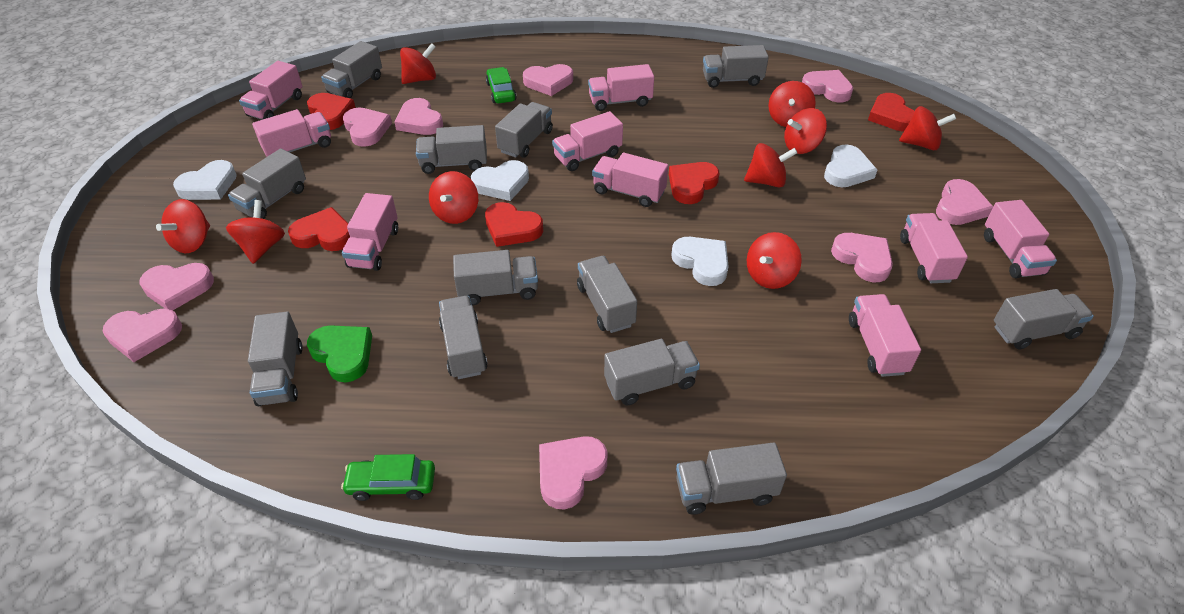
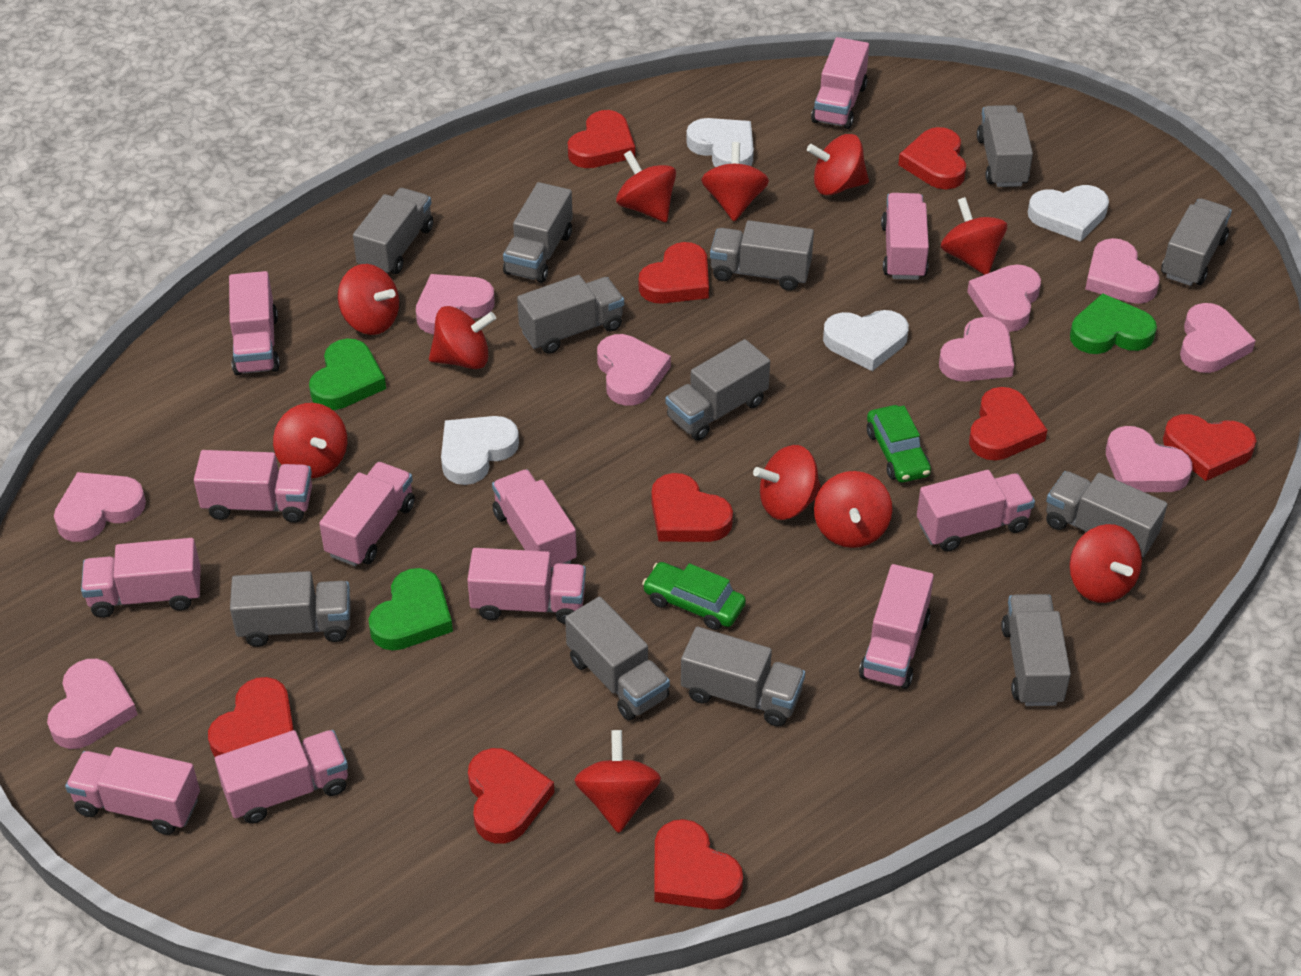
green heart: [307,325,372,382] = 1 -> [309,339,386,410] [368,568,453,651] [1070,293,1157,354] = 3
pink truck: [239,61,303,120] [252,109,331,157] [342,193,398,271] [552,111,623,171] [588,64,654,111] [592,153,668,207] [849,294,921,377] [900,213,968,283] [984,200,1057,278] = 9 -> [65,747,200,835] [81,538,201,618] [194,450,312,523] [215,730,348,824] [229,271,280,375] [319,462,415,566] [467,548,586,624] [492,469,577,572] [811,37,869,129] [859,564,934,689] [881,193,929,280] [917,470,1035,552] = 12
red heart: [288,207,350,251] [307,93,356,130] [485,202,543,247] [669,162,719,204] [868,93,915,131] = 5 -> [208,677,294,757] [468,748,555,844] [568,110,635,168] [639,242,709,304] [651,473,733,542] [654,819,743,910] [898,127,966,189] [969,387,1047,460] [1163,414,1256,481] = 9
red spinning top: [156,199,210,253] [226,200,285,264] [400,43,436,84] [429,171,478,224] [744,143,797,187] [747,232,802,289] [768,81,816,127] [784,108,827,154] [899,106,956,150] = 9 -> [273,403,347,478] [338,264,399,335] [429,306,496,369] [574,730,661,833] [616,150,676,222] [701,142,769,221] [753,445,821,520] [807,134,869,195] [814,471,892,548] [941,197,1007,275] [1069,524,1142,603] = 11

